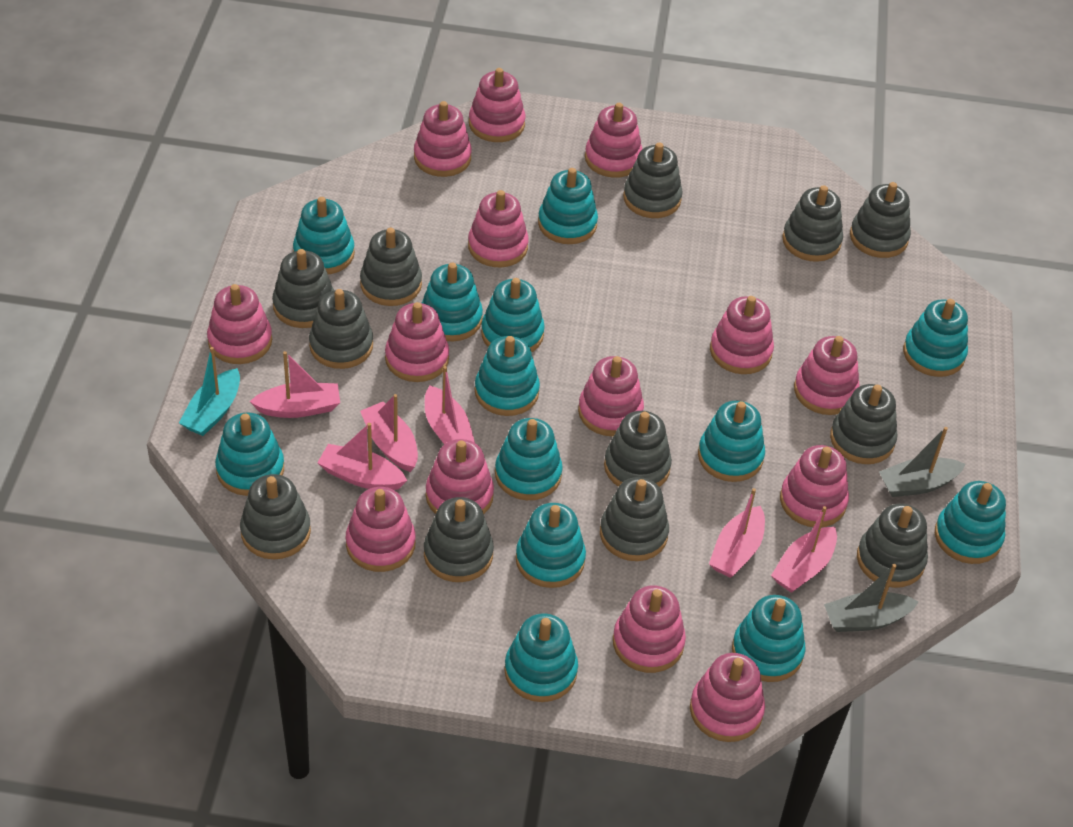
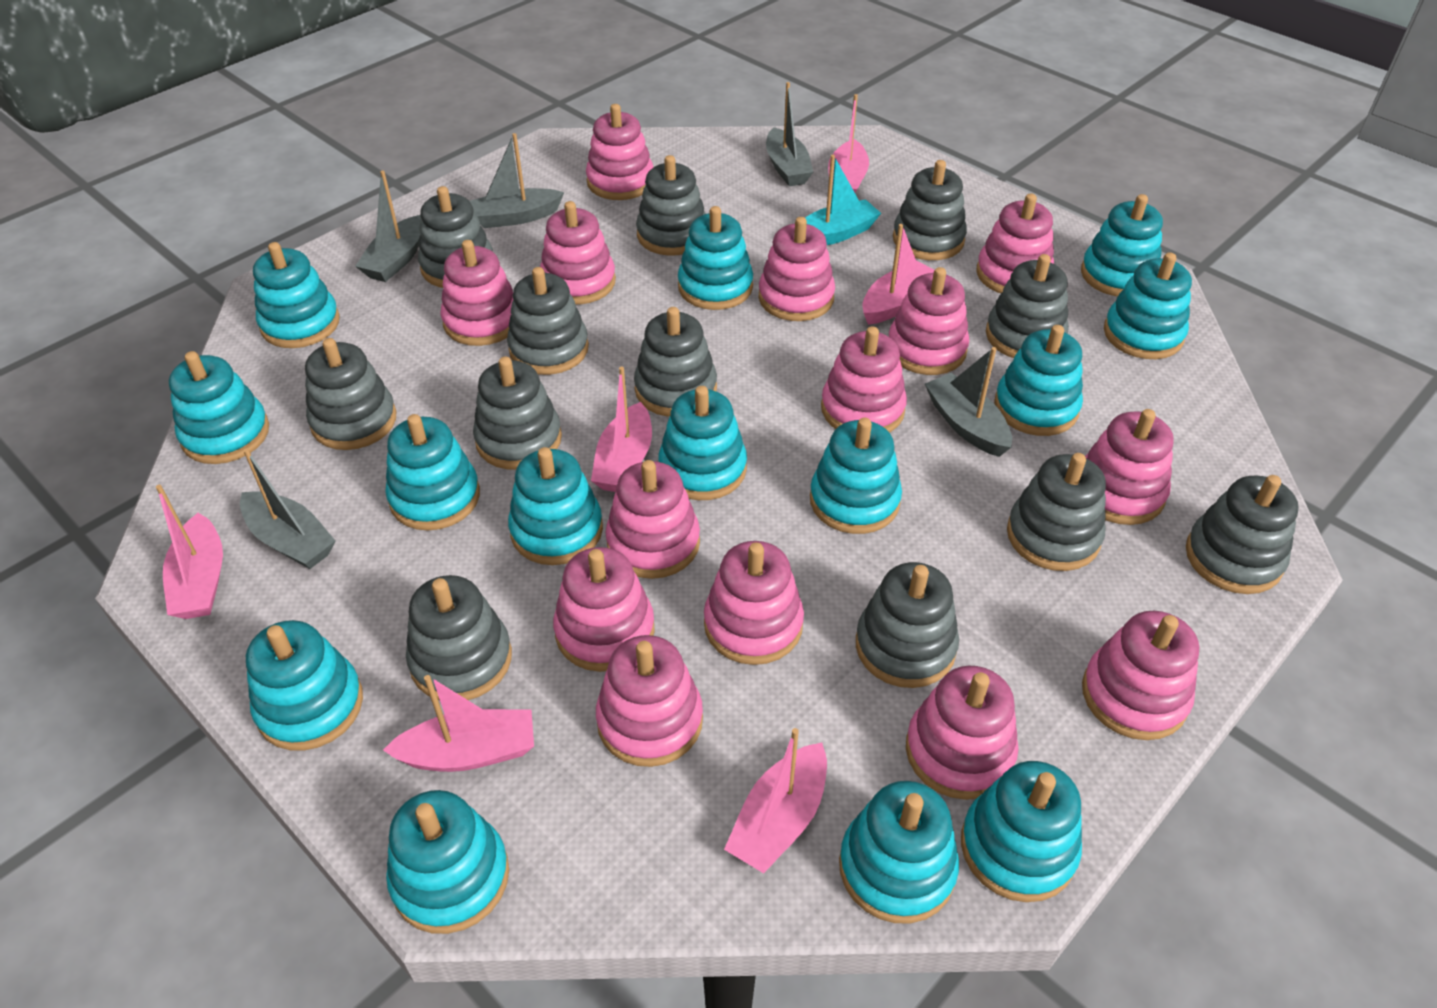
grey boat: [824,564,919,632] [879,427,966,497] = 2 -> [240,448,336,569] [355,170,422,282] [470,133,564,228] [766,82,813,186] [925,347,1012,457] = 5
turquoise stacking toy: [215,412,284,496] [293,197,355,274] [422,263,483,341] [475,336,540,416] [481,278,545,352] [495,418,563,500] [504,614,578,702] [516,503,586,588] [538,168,598,244] [698,401,765,482] [732,595,805,682] [903,299,968,377] [935,481,1006,564] = 13 -> [169,351,269,464] [246,620,363,751] [253,242,340,348] [385,414,480,530] [386,790,509,934] [508,447,603,565] [658,386,747,500] [678,206,753,310] [810,418,902,534] [839,781,959,923] [961,761,1082,902] [994,325,1083,436] [1081,194,1163,296] [1104,252,1192,359] = 14

